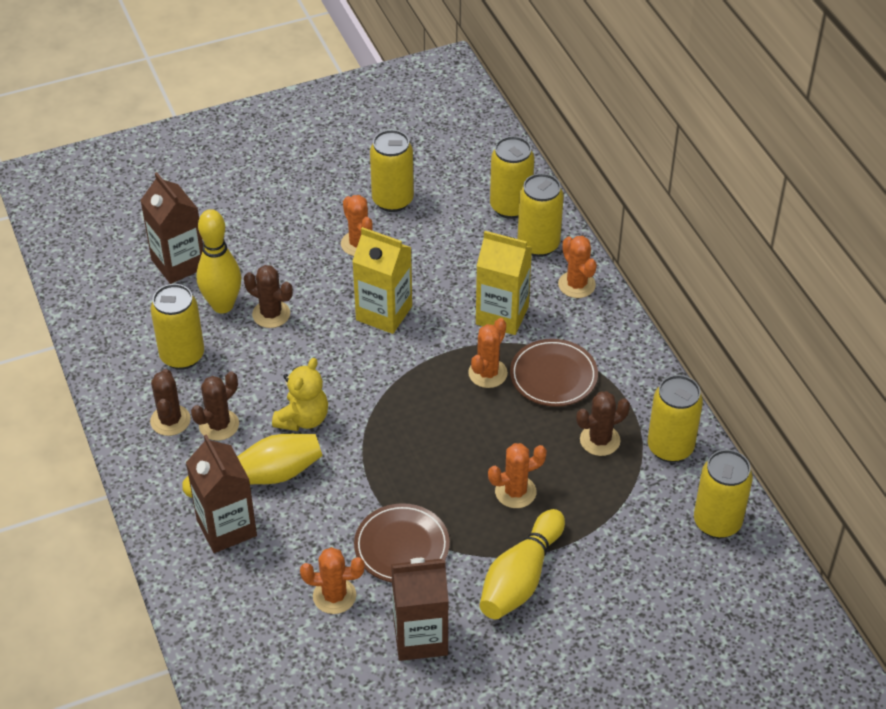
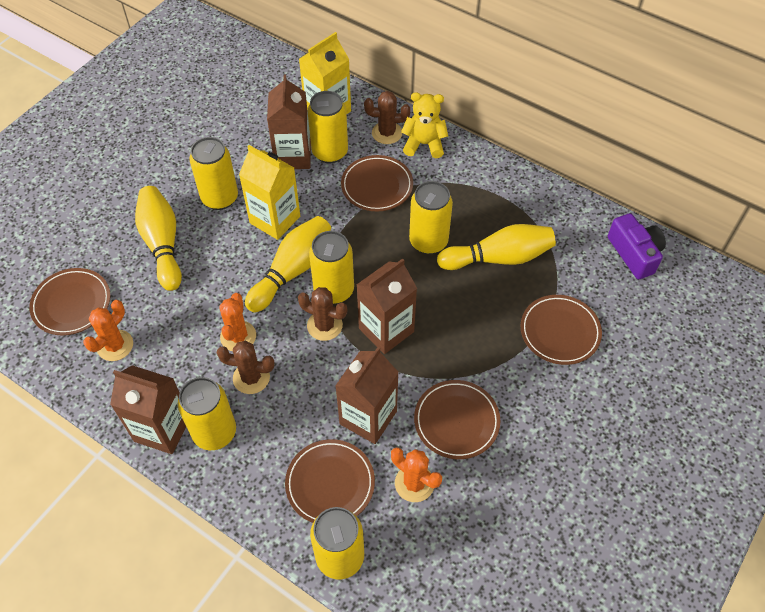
brown cactus: [150,369,191,436] [191,371,239,441] [244,265,293,328] [576,391,630,456] = 4 -> [217,340,275,394] [298,287,347,341] [364,91,410,144] = 3
brown carton: [140,172,203,284] [186,434,257,553] [391,558,449,661] = 3 -> [110,365,186,454] [267,74,311,169] [335,347,399,444] [356,259,417,354] = 4
brown plate: [354,503,450,582] [510,339,598,407] = 2 -> [29,268,110,335] [285,439,375,523] [341,155,413,211] [414,380,500,459] [520,295,602,365] = 5
orange cactus: [300,547,364,614] [341,195,373,256] [468,318,508,388] [488,443,547,508] [558,236,597,298] = 5 -> [83,300,133,361] [219,293,256,351] [391,447,442,502] = 3
purple camera: none = 0 -> [608,213,666,279] = 1

